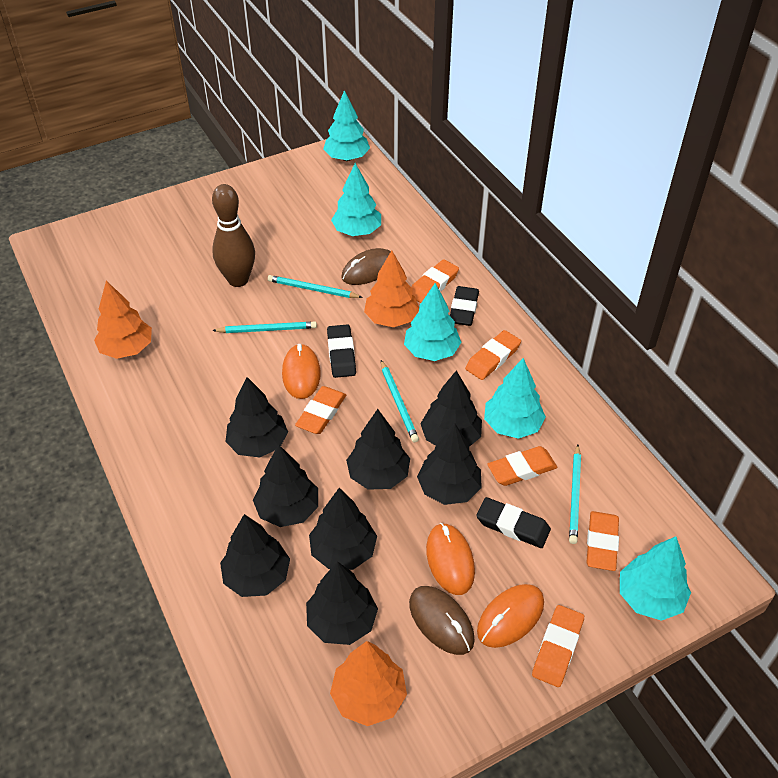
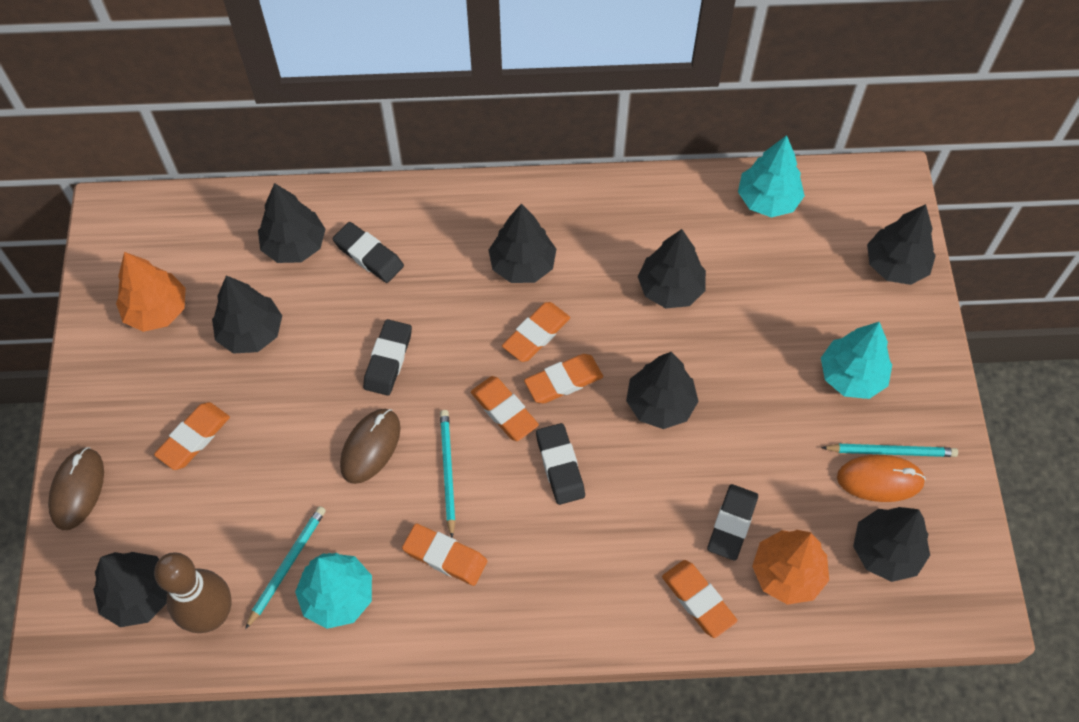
black eraser: [327,324,356,378] [450,286,479,326] [476,497,551,548] = 3 -> [332,222,404,283] [363,319,412,396] [536,423,585,505] [707,484,758,561] = 4
orange mouse: [282,344,321,399] [426,523,475,595] [477,584,544,648] = 3 -> [837,455,926,502] = 1
orange tree: [94,281,152,359] [330,641,407,726] [364,251,419,327] = 3 -> [116,252,186,332] [752,530,829,605] = 2
turquoise pencil: [212,322,317,333] [268,275,363,298] [381,360,419,442] [569,444,581,544] = 4 -> [245,506,326,629] [440,410,456,538] [821,444,958,457] = 3
turquoise tree: [323,90,370,161] [331,163,381,236] [404,283,461,361] [484,358,546,439] [620,536,691,621] = 5 -> [295,553,372,629] [738,135,805,218] [821,322,892,399] = 3

